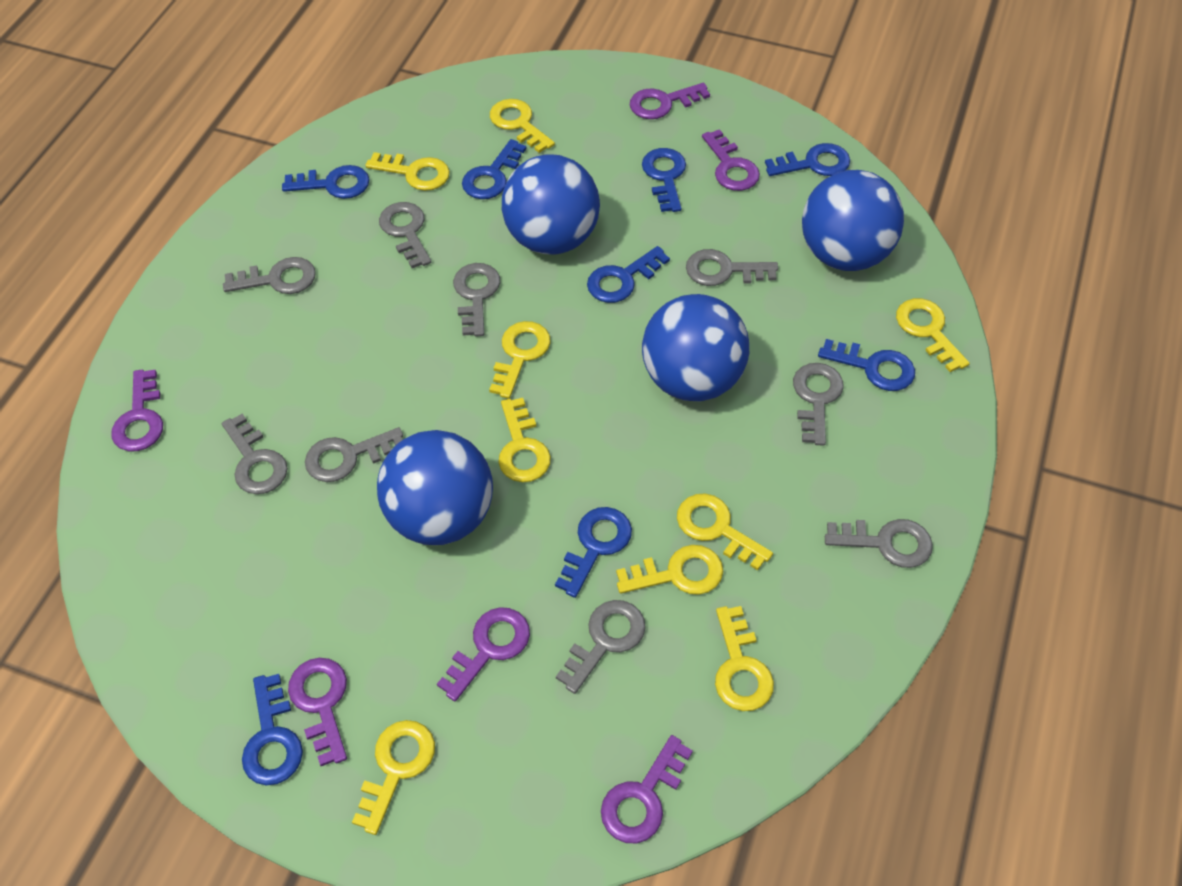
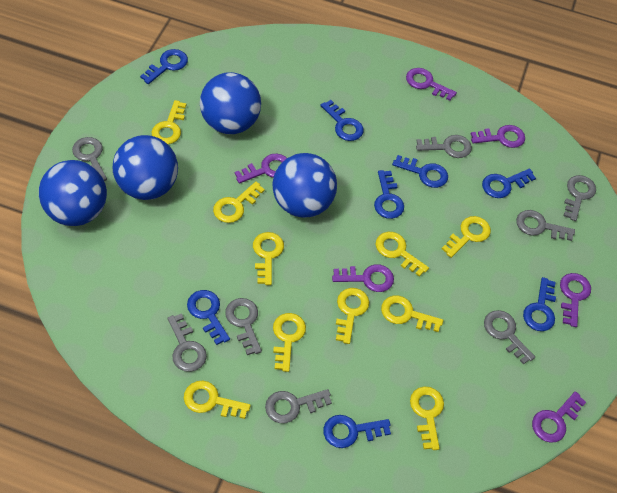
grey key: [222,414,288,494] [223,257,316,294] [305,427,403,482] [379,202,431,268] [453,263,500,336] [556,600,646,694] [686,249,778,286] [793,363,844,446] [825,519,933,568] = 9 -> [72,137,107,181] [168,313,207,372] [225,298,262,355] [265,389,332,423] [416,135,472,158] [484,310,535,365] [516,210,575,241] [564,175,596,221] = 8
yellow key: [352,720,435,835] [365,152,450,191] [489,321,551,399] [490,99,555,153] [498,398,551,482] [616,545,723,595] [677,493,773,570] [715,606,774,711] [896,298,970,372] = 9 -> [152,100,186,144] [184,381,251,419] [213,182,265,223] [253,232,284,285] [273,313,306,372] [336,288,369,344] [375,232,429,277] [381,295,443,332] [410,387,444,450] [442,216,491,258] = 10

